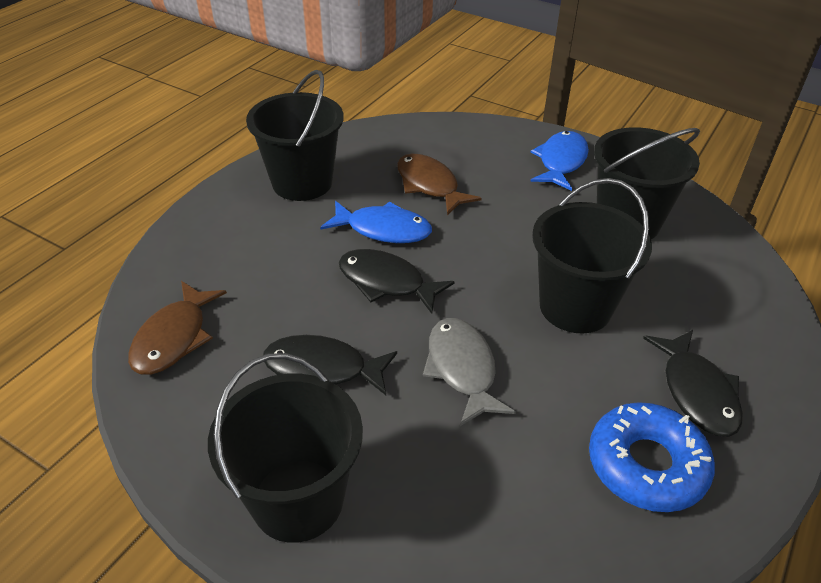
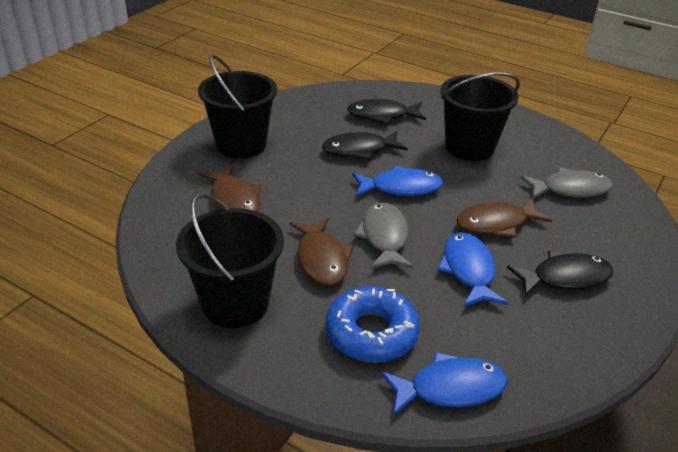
black bucket: [208,353,363,543] [246,70,344,201] [532,178,652,333] [594,127,700,239] = 4 -> [176,193,284,328] [198,54,277,158] [440,72,520,161] = 3
blue fish: [320,201,432,243] [530,131,589,191] = 2 -> [352,166,443,196] [381,352,508,416] [437,233,508,307] = 3
brown fish: [128,281,227,375] [397,153,482,215] = 2 -> [199,164,261,212] [290,217,354,286] [456,198,552,238] = 3
grey fish: [423,318,516,426] = 1 -> [353,202,414,269] [521,168,613,199] = 2

